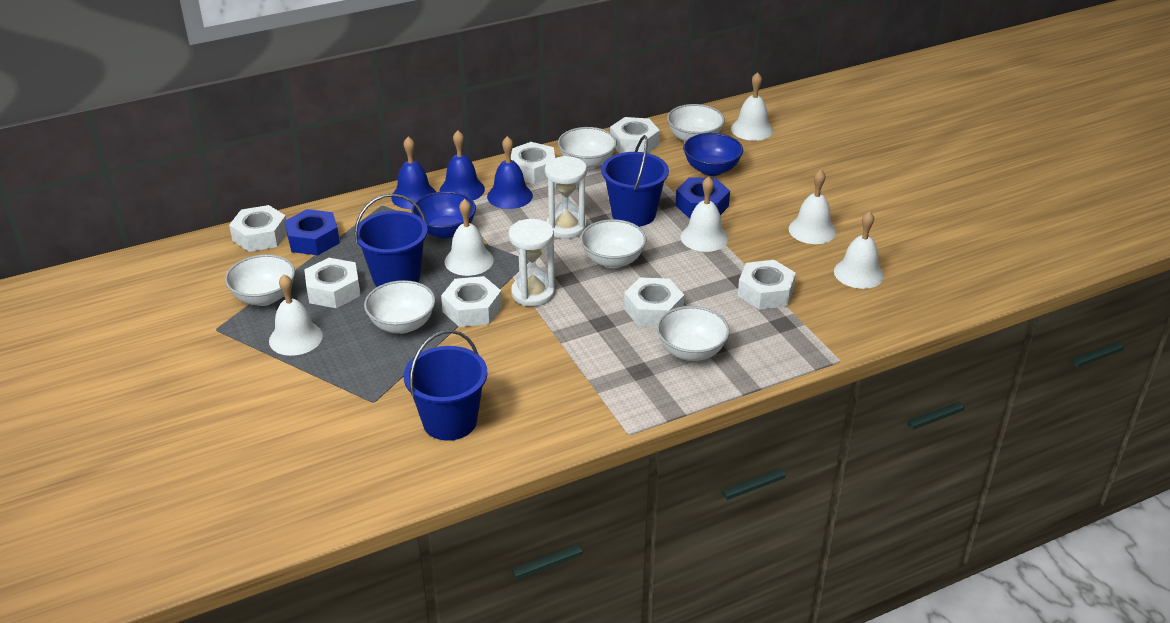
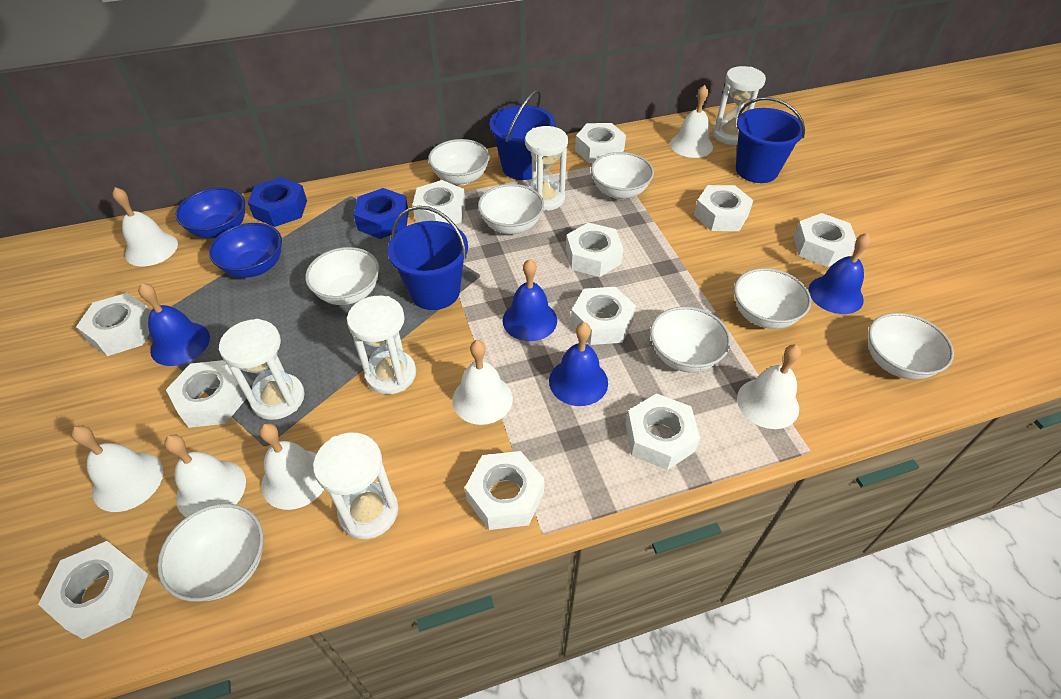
blue bell: [391,137,436,209] [440,130,485,200] [487,136,533,209] = 3 -> [138,283,210,366] [503,259,557,341] [549,322,608,406] [808,233,871,314] = 4
white bell: [269,274,323,356] [444,199,494,276] [680,176,728,252] [731,72,773,141] [789,169,836,244] [834,211,884,289] = 6 -> [71,426,163,512] [112,187,178,266] [164,434,246,517] [259,423,324,510] [452,340,513,425] [670,85,713,158] [737,344,801,429] = 7
white bowl: [225,254,295,306] [364,280,435,334] [558,127,617,170] [580,219,647,268] [657,306,730,361] [667,104,725,142] = 6 -> [157,504,264,602] [305,247,380,305] [428,139,490,185] [478,184,544,234] [591,152,654,199] [650,307,731,373] [734,268,811,329] [868,313,954,380] = 8
white hourglass: [509,219,555,306] [545,156,587,239] = 2 -> [219,319,305,420] [313,432,398,539] [347,296,416,394] [525,126,568,211] [713,66,766,145] = 5
white nut: [229,205,287,252] [304,258,361,308] [441,276,502,327] [511,142,555,184] [610,117,660,154] [624,277,684,327] [738,260,796,310] = 7 -> [38,541,148,639] [76,293,151,356] [166,360,247,428] [413,180,466,224] [465,451,545,530] [566,222,623,277] [571,287,636,345] [575,123,626,163] [625,393,700,470] [694,185,753,231] [793,213,856,267] = 11

